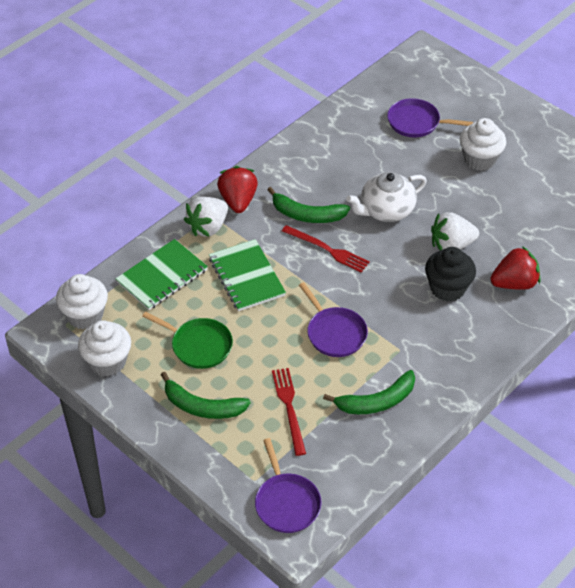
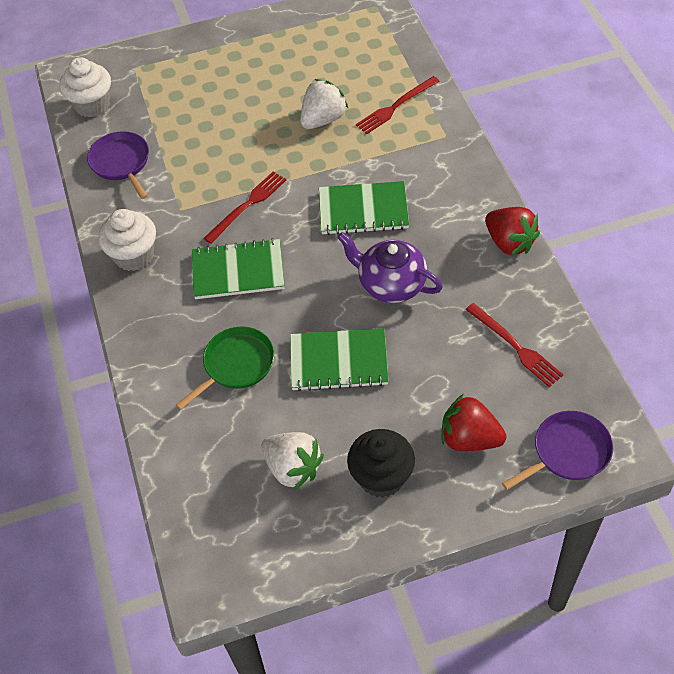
green banana: [161,372,250,419] [267,187,350,223] [323,370,415,414] = 3 -> none = 0
green notebook: [116,239,208,310] [209,239,286,311] = 2 -> [192,238,285,299] [290,328,389,391] [319,181,409,235] = 3
purple pan: [255,438,322,533] [299,282,368,357] [387,98,473,137] = 3 -> [87,131,149,199] [502,411,613,490] = 2
purple teapot: none = 0 -> [338,232,443,303] = 1
red fork: [272,368,306,456] [282,225,370,273] = 2 -> [203,171,286,244] [356,76,440,134] [466,303,563,387] = 3
white cupcake: [56,274,108,330] [78,320,131,377] [460,118,506,171] = 3 -> [59,57,111,117] [98,209,156,271] = 2
white teapot: [346,172,427,222] = 1 -> none = 0

